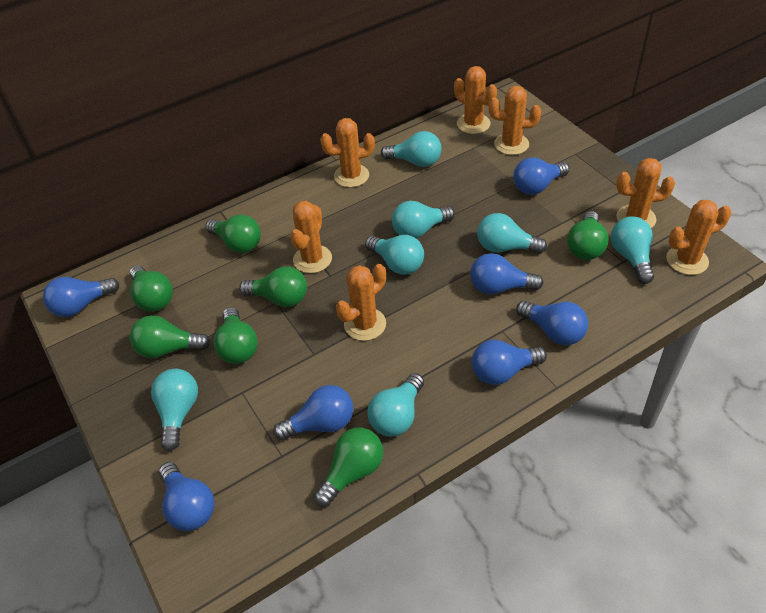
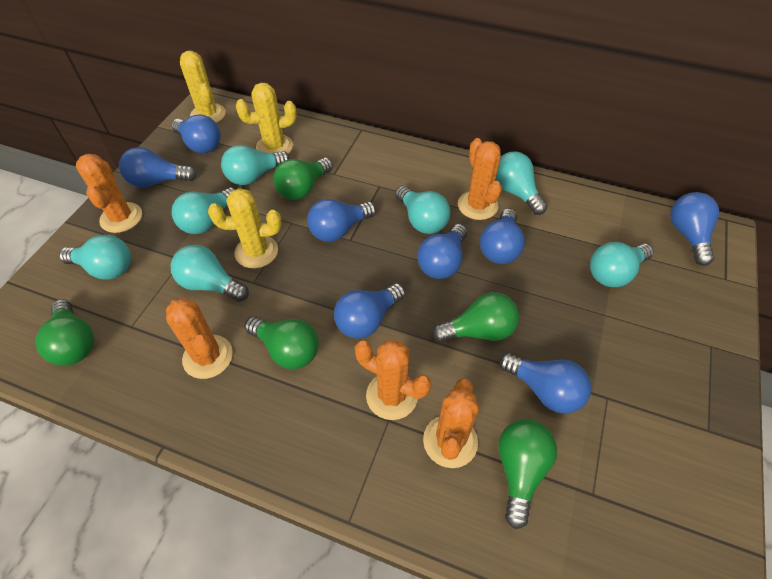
blue light bulb: [43,277,119,317] [159,462,214,531] [273,385,353,440] [470,253,544,295] [472,340,547,385] [513,157,569,195] [516,301,588,345] = 7 -> [119,147,197,188] [171,114,221,153] [307,199,376,242] [334,283,405,339] [417,224,467,279] [480,208,525,264] [499,353,591,414] [670,192,719,266] = 8
green light bulb: [129,265,173,312] [130,315,210,358] [205,214,261,253] [213,307,258,364] [239,266,307,307] [314,428,383,507] [567,211,609,260] = 7 -> [35,299,94,366] [245,316,319,369] [273,158,333,200] [432,292,519,342] [498,419,557,529] = 5
orange cactus: [290,201,332,273] [320,118,375,187] [336,264,386,341] [454,66,497,134] [489,86,541,155] [616,158,675,228] [666,200,731,275] = 7 -> [76,154,142,233] [166,298,233,379] [355,340,431,420] [423,378,479,468] [458,138,502,220] = 5
yellow cactus: none = 0 -> [180,51,226,123] [208,188,282,269] [236,83,297,154] = 3

